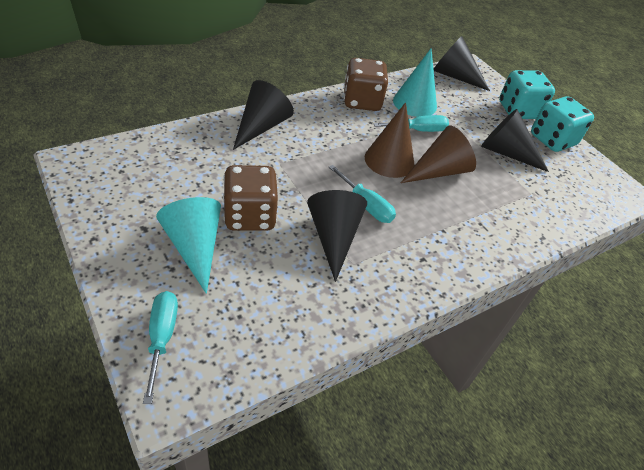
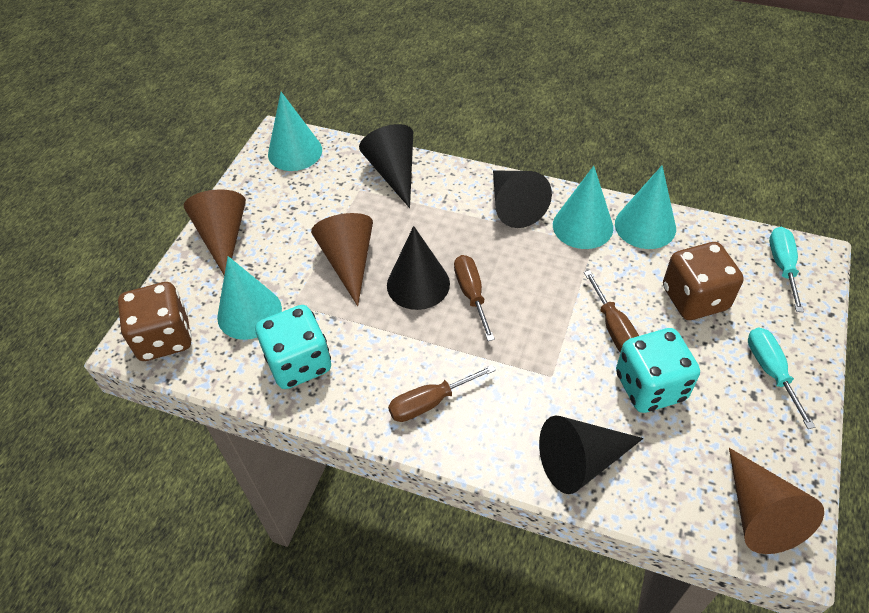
brown cone: [365,102,415,178] [401,126,476,183] = 2 -> [184,189,246,275] [311,213,373,306] [729,448,824,554] = 3
brown screwdriver: none = 0 -> [388,365,496,422] [454,255,495,341] [584,270,639,353] = 3
turquoise cone: [156,197,221,294] [393,48,437,117] = 2 -> [217,256,282,340] [268,92,322,171] [553,166,613,249] [615,166,676,249] = 4
turquoise screwdriver: [143,291,178,404] [329,165,396,223] [374,115,449,132] = 3 -> [748,327,815,429] [769,227,804,312] = 2

